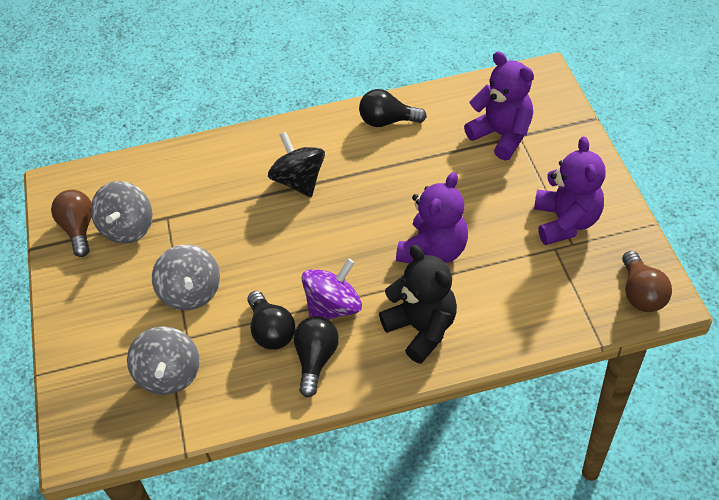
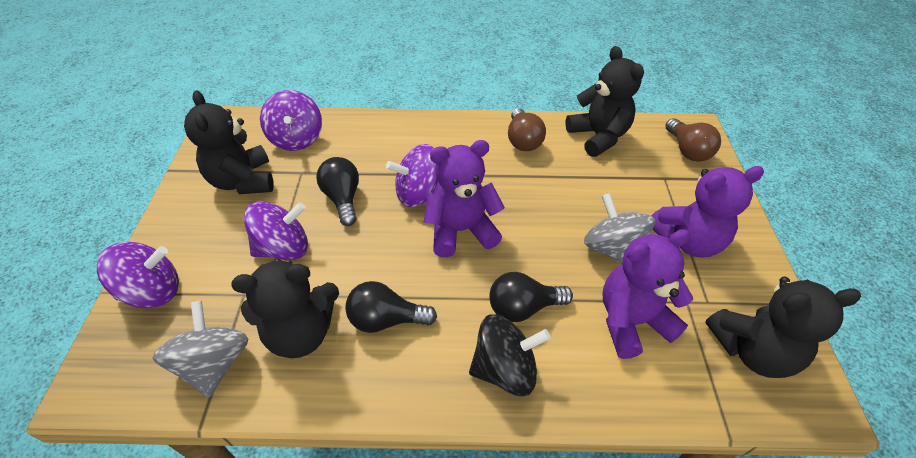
black teddy bear: [379,245,457,364] = 1 -> [184,91,274,194] [231,259,339,358] [565,46,644,157] [705,277,861,378] = 4
grey spinning top: [91,181,153,244] [127,327,200,395] [152,244,220,310] = 3 -> [152,301,248,398] [584,193,655,264] = 2
purple spinning top: [301,258,362,320] = 1 -> [97,242,179,308] [244,201,308,260] [260,90,322,151] [386,144,439,207] = 4

